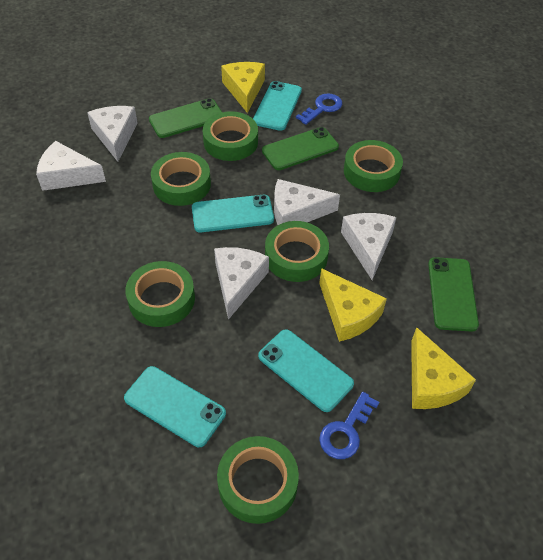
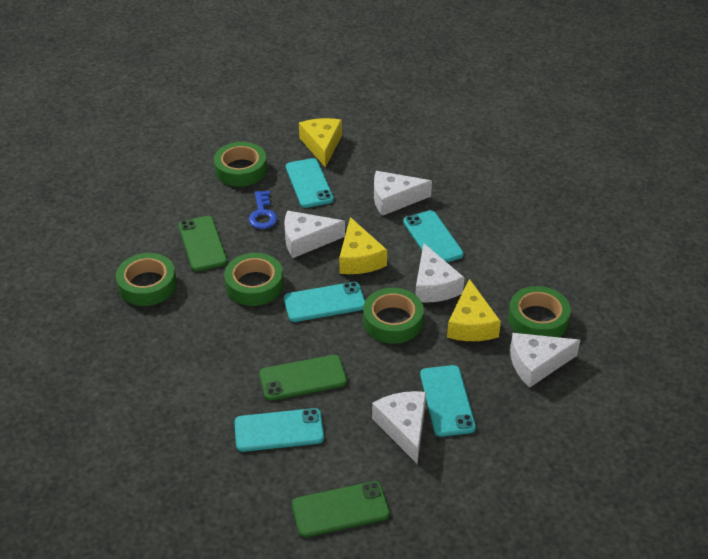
blue key: [296,93,342,125] [319,392,379,459] = 2 -> [249,191,277,229] = 1
green tape: [125,261,195,327] [151,152,211,206] [203,111,258,161] [217,436,299,524] [265,221,329,282] [344,140,403,192] = 6 -> [116,253,177,306] [214,142,267,187] [224,253,284,306] [363,288,424,344] [508,286,571,337] = 5
turquoise phone: [124,366,226,447] [192,195,274,232] [253,81,302,131] [258,329,354,412] = 4 -> [234,408,324,452] [284,282,365,322] [286,158,334,208] [403,210,464,262] [420,365,476,437] = 5

